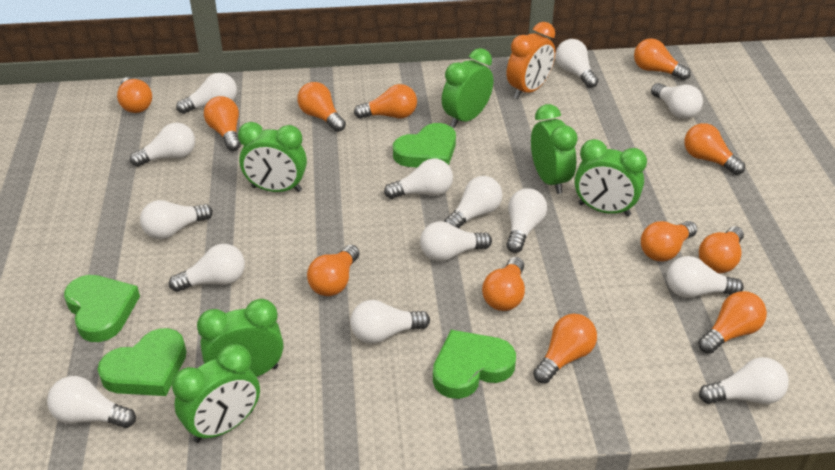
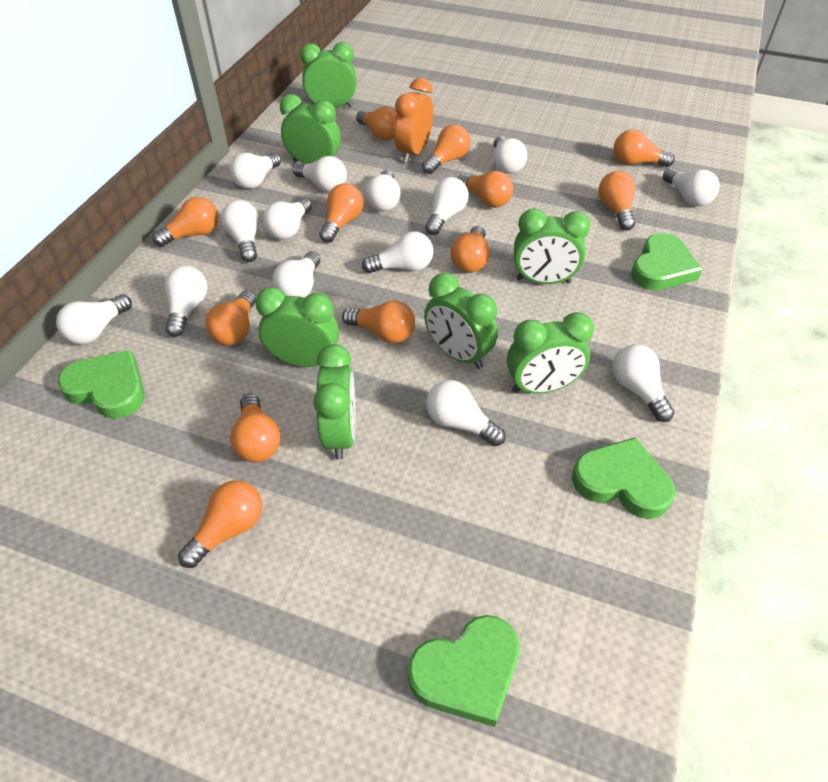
green clock: [172,344,260,443] [197,299,283,377] [238,122,307,192] [442,48,493,128] [531,104,578,194] [574,139,647,216] = 6 -> [255,287,339,367] [280,94,341,164] [300,42,356,108] [313,344,356,460] [424,273,498,369] [507,312,594,394] [514,209,590,284] = 7

